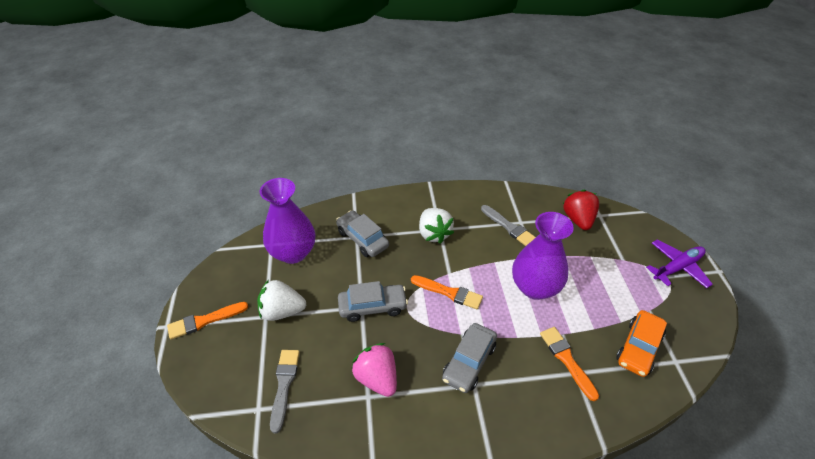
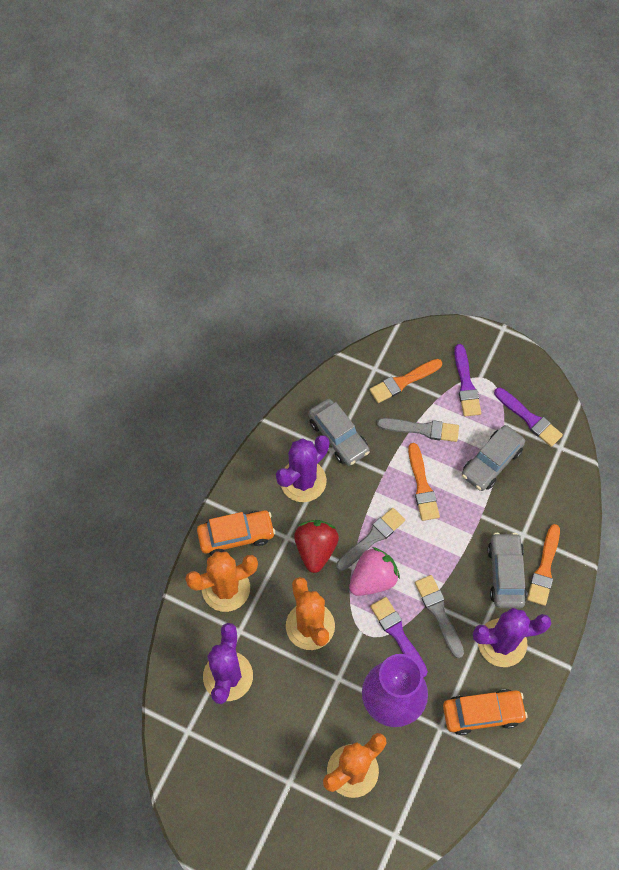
grey brush: [270,350,300,433] [481,205,536,246] = 2 -> [336,508,405,571] [377,418,459,442] [415,575,464,658] = 3
orange cactus: none = 0 -> [185,552,258,612] [286,577,335,650] [323,733,386,798] = 3
orange car: [616,310,667,377] = 1 -> [197,510,275,556] [443,689,528,735] = 2
purple brush: none = 0 -> [370,597,428,678] [454,344,481,416] [494,388,563,447] = 3
purple cactus: none = 0 -> [203,623,253,704] [276,435,329,502] [473,608,551,667] = 3
purple plane: [646,239,713,288] = 1 -> none = 0
purple vase: [260,178,315,264] [512,212,574,300] = 2 -> [362,654,428,727] = 1
white strawberry: [257,280,306,321] [419,208,454,244] = 2 -> none = 0

